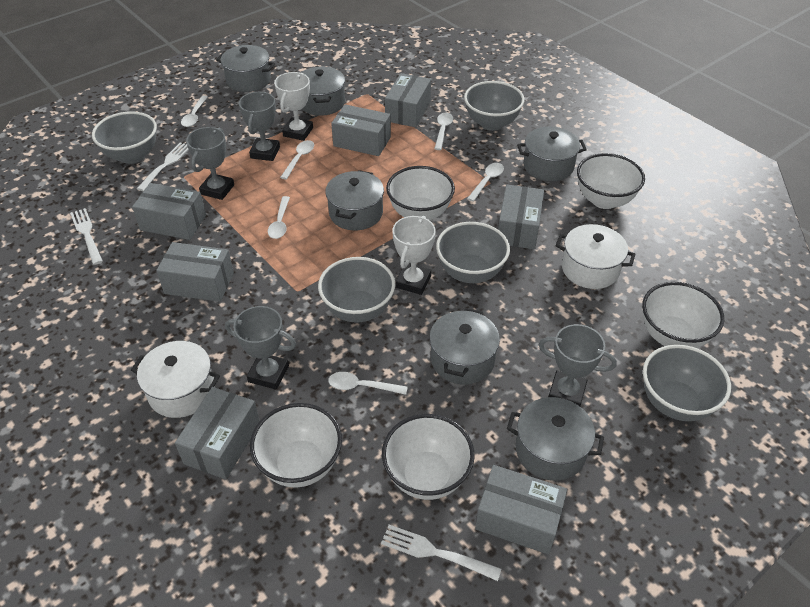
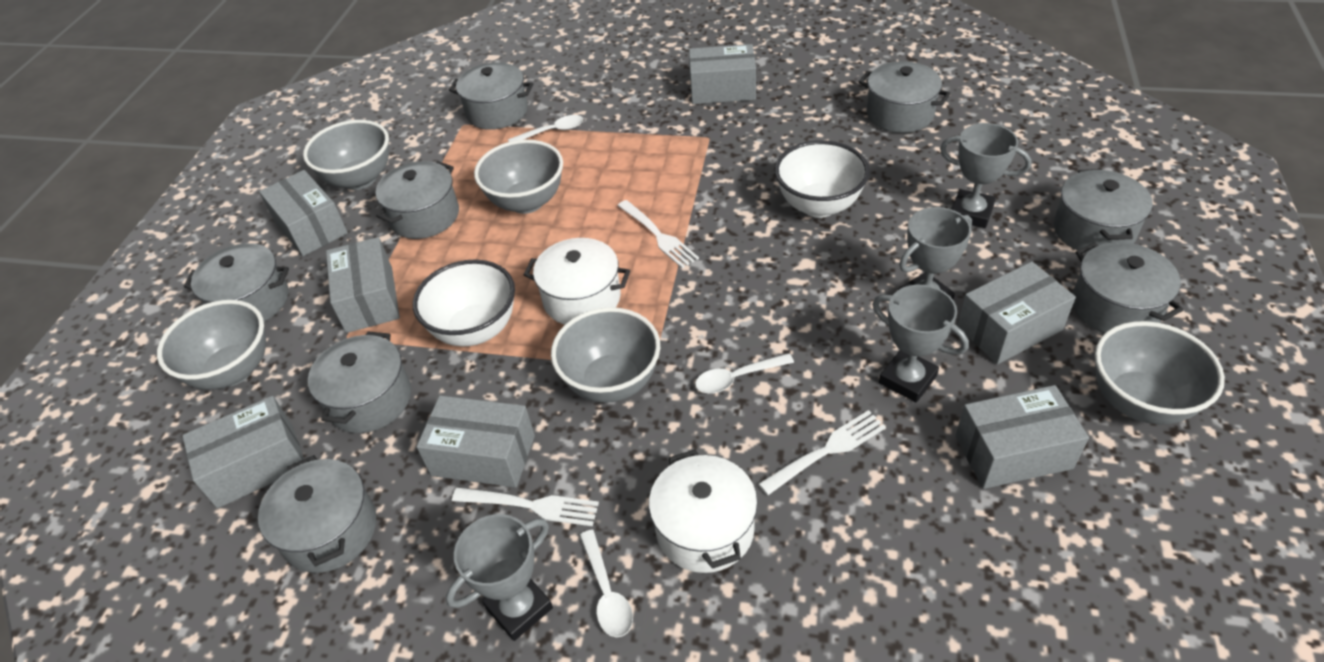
grey pot: [216,45,275,92] [301,67,345,116] [325,170,384,230] [430,308,500,384] [507,397,604,481] [517,127,587,181] = 6 -> [184,243,289,322] [258,455,376,573] [308,331,411,433] [376,161,459,239] [449,62,533,130] [859,61,951,133] [1054,169,1153,254] [1072,242,1183,333] = 8
white bowl: [250,403,342,488] [382,414,475,500] [386,166,455,220] [577,153,645,209] [642,282,724,348] = 5 -> [413,259,515,347] [775,140,870,218] = 2
white spoon: [181,96,208,127] [268,196,290,239] [280,140,314,180] [328,372,407,395] [434,113,453,150] [467,163,504,202] = 6 -> [508,115,583,142] [580,530,633,637] [695,353,794,393] = 3
white trophy: [274,72,313,141] [392,216,436,295] = 2 -> none = 0

